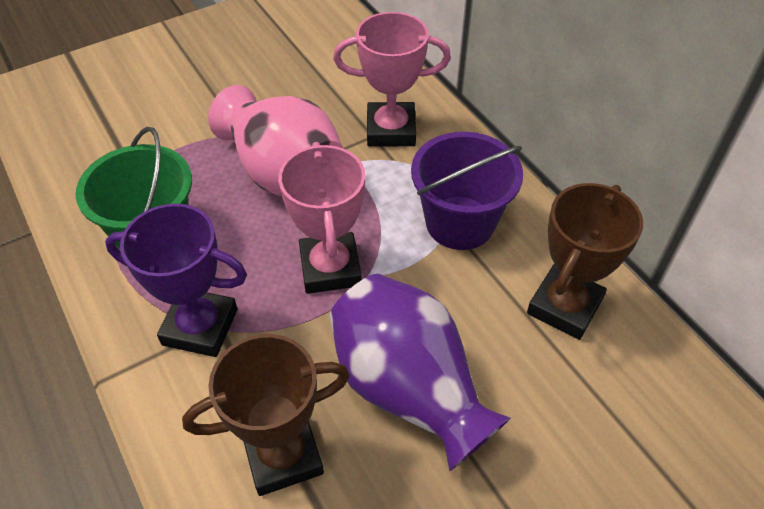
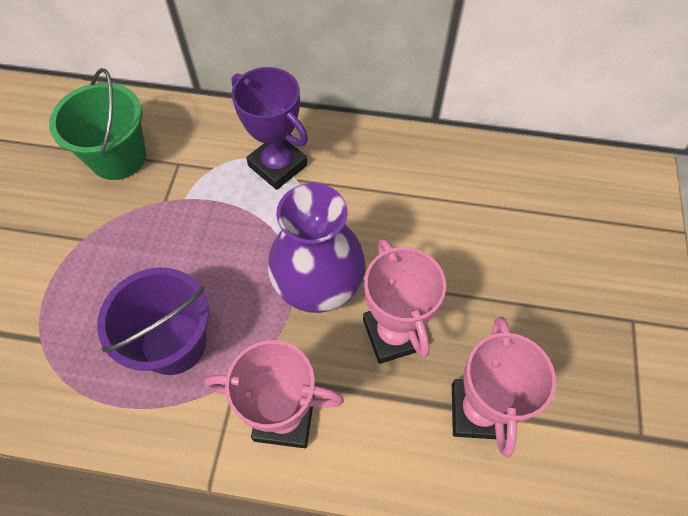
brown trophy: [182,334,350,496] [527,183,643,340] = 2 -> none = 0
pink trophy: [278,142,365,294] [333,12,451,147] = 2 -> [204,340,344,448] [363,239,446,364] [452,317,556,458] = 3
pink vase: [208,85,344,196] = 1 -> none = 0

